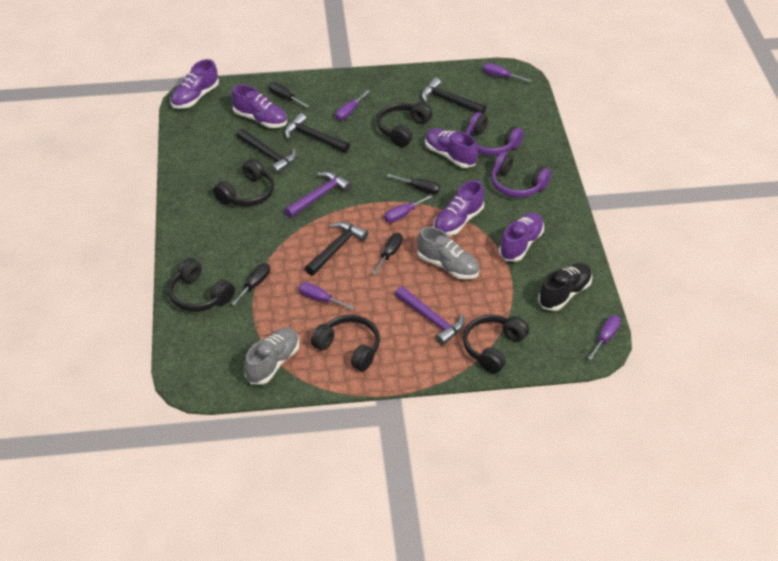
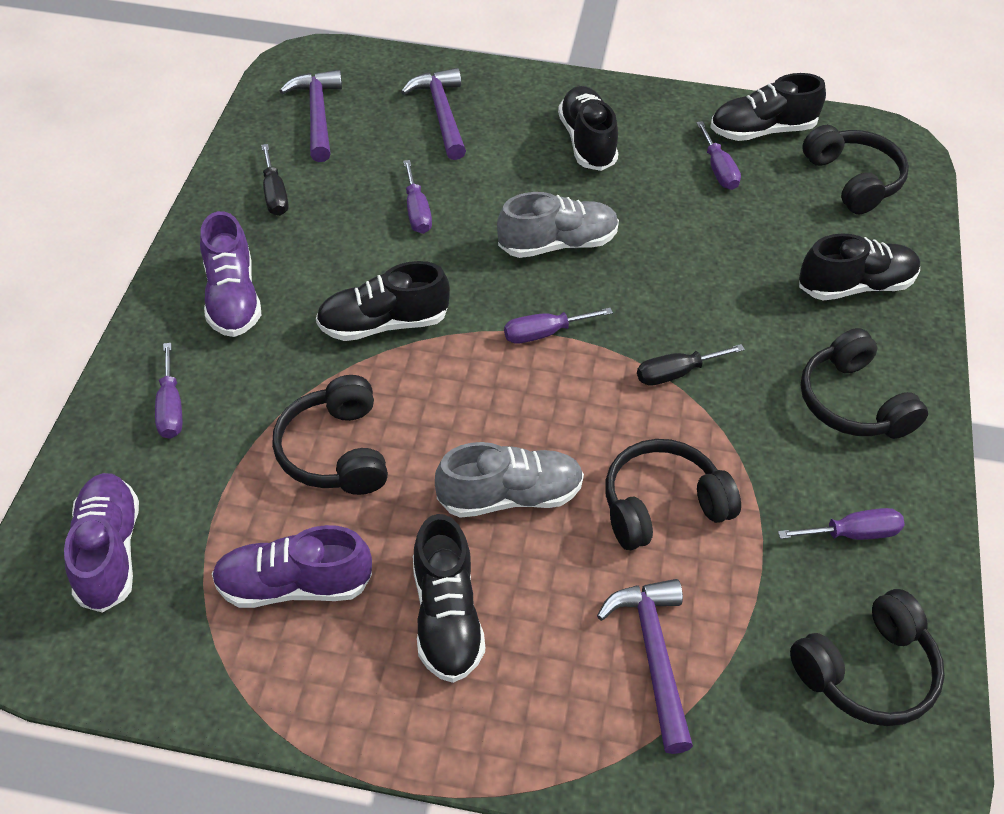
black hammer: [237,129,297,174] [285,113,350,153] [305,222,368,276] [422,78,486,114] = 4 -> none = 0
black screwdriver: [231,263,270,305] [269,82,309,108] [372,233,403,274] [387,174,440,194] = 4 -> [261,144,288,216] [637,344,745,386] = 2
black shoe: [538,263,592,311] = 1 -> [316,261,450,341] [413,514,485,683] [558,86,618,171] [710,73,826,141] [799,233,920,301] = 5
purple hammer: [284,172,352,218] [395,286,464,345] = 2 -> [280,70,342,162] [401,68,466,160] [597,579,693,754] = 3
purple headphones: [466,112,524,155] [491,152,551,198] = 2 -> none = 0
purple shoe: [171,59,219,109] [231,85,287,128] [425,128,478,168] [433,180,484,236] [499,212,544,262] = 5 -> [64,473,139,613] [200,211,261,337] [212,525,372,608] = 3

